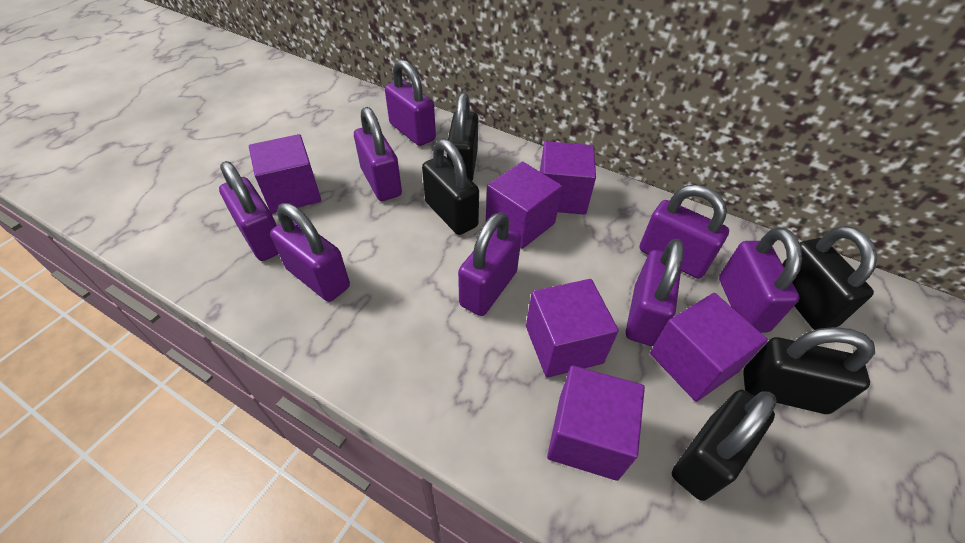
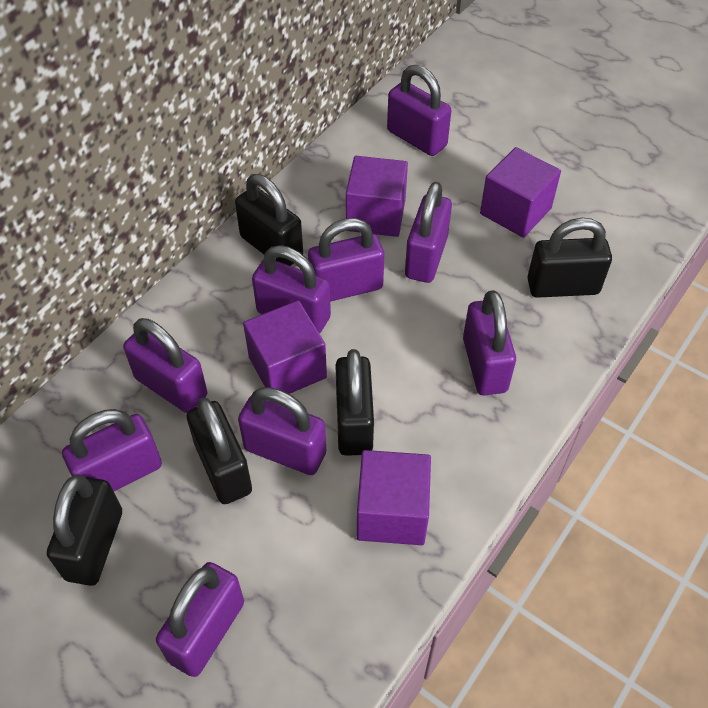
purple cube: [249,134,321,214] [486,162,562,249] [526,279,619,378] [540,141,596,215] [547,365,645,481] [650,293,768,402] = 6 -> [243,300,327,394] [346,156,408,237] [357,450,431,545] [480,147,561,238] = 4
purple padlock: [219,161,279,261] [270,203,350,302] [354,107,402,201] [385,59,436,146] [458,212,521,316] [626,239,684,346] [640,185,729,279] [719,228,802,333] = 8 -> [62,409,162,491] [123,318,207,413] [156,562,244,677] [238,387,326,475] [252,245,331,334] [308,218,384,302] [387,65,451,156] [405,182,452,283] [463,290,516,396] = 9

